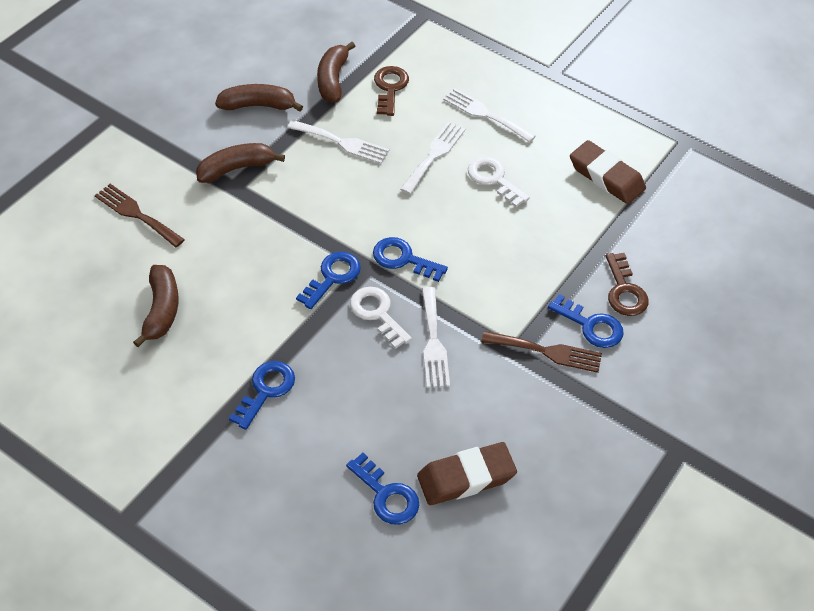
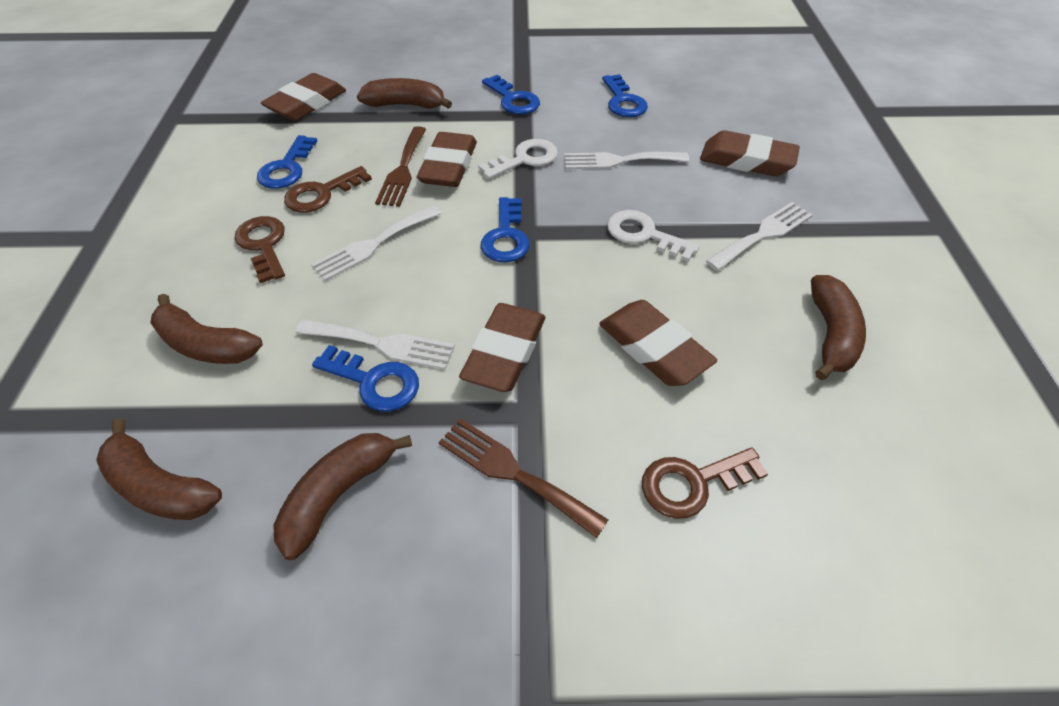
brown banana: [133,265,179,347] [196,143,285,183] [215,84,303,112] [317,42,355,103] = 4 -> [96,418,222,520] [151,294,263,364] [273,433,412,560] [357,78,452,109] [811,275,866,380] = 5
brown eraser: [417,442,517,505] [570,140,646,204] = 2 -> [261,73,346,121] [417,132,477,187] [459,303,545,392] [599,300,717,386] [700,130,800,176] = 5
brown key: [374,66,409,116] [606,253,649,316] = 2 -> [234,216,285,283] [284,166,372,213] [642,447,768,519] = 3

